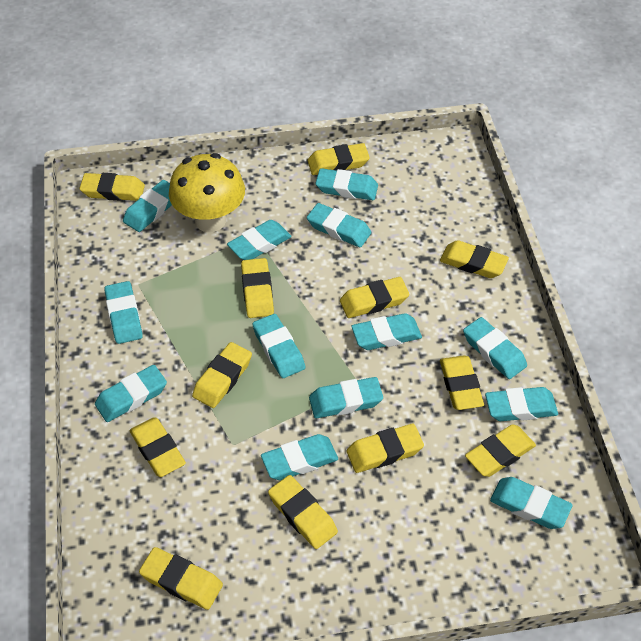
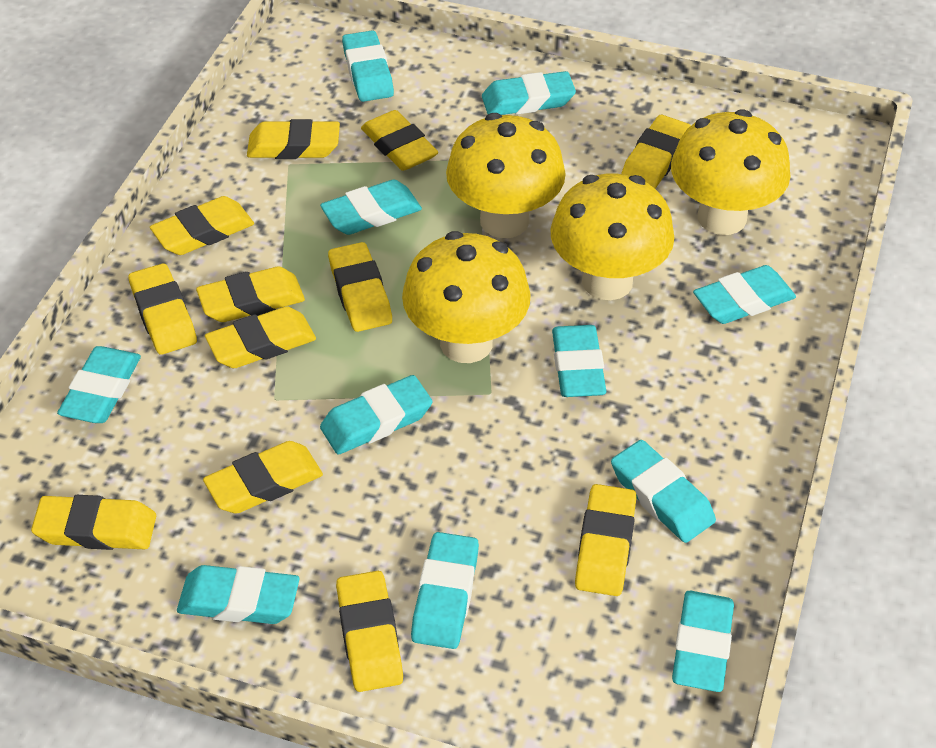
turquoise eraser: [95,365,167,422] [104,281,143,344] [123,180,172,232] [227,220,291,260] [253,314,306,378] [261,434,338,480] [307,203,371,248] [309,377,383,418] [315,168,378,200] [351,313,422,350] [463,317,527,379] [485,387,558,421] [490,477,573,529] = 13 -> [57,346,141,423] [177,565,300,624] [320,180,422,235] [320,375,432,454] [342,30,394,102] [411,532,479,649] [482,71,576,115] [552,325,606,397] [611,440,716,543] [672,591,734,692] [693,265,796,324] = 11
yellow mushroom: [169,153,245,232] = 1 -> [402,231,531,363] [446,113,565,238] [550,174,674,300] [671,110,791,235] = 4

